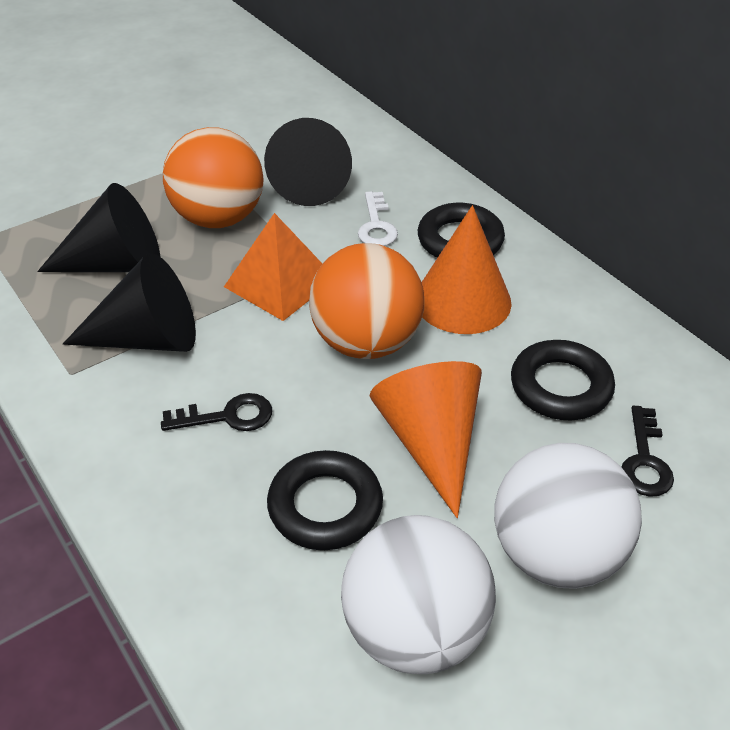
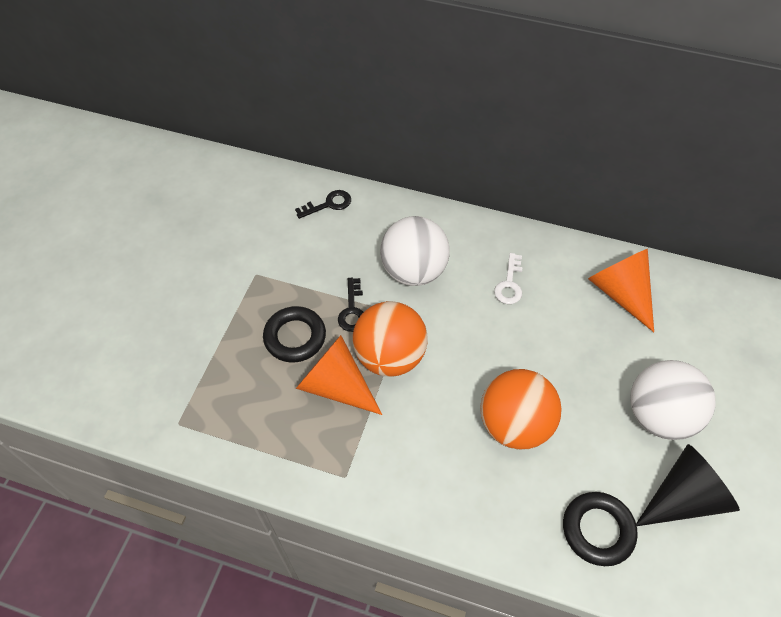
black cone: [37,183,160,272] [63,253,196,352] [264,118,352,206] = 3 -> [636,444,740,526] = 1
black ring: [267,450,383,550] [418,203,505,258] [511,340,615,421] = 3 -> [263,306,326,362] [563,492,638,566] = 2
orange pyramid: [224,213,322,321] = 1 -> none = 0

